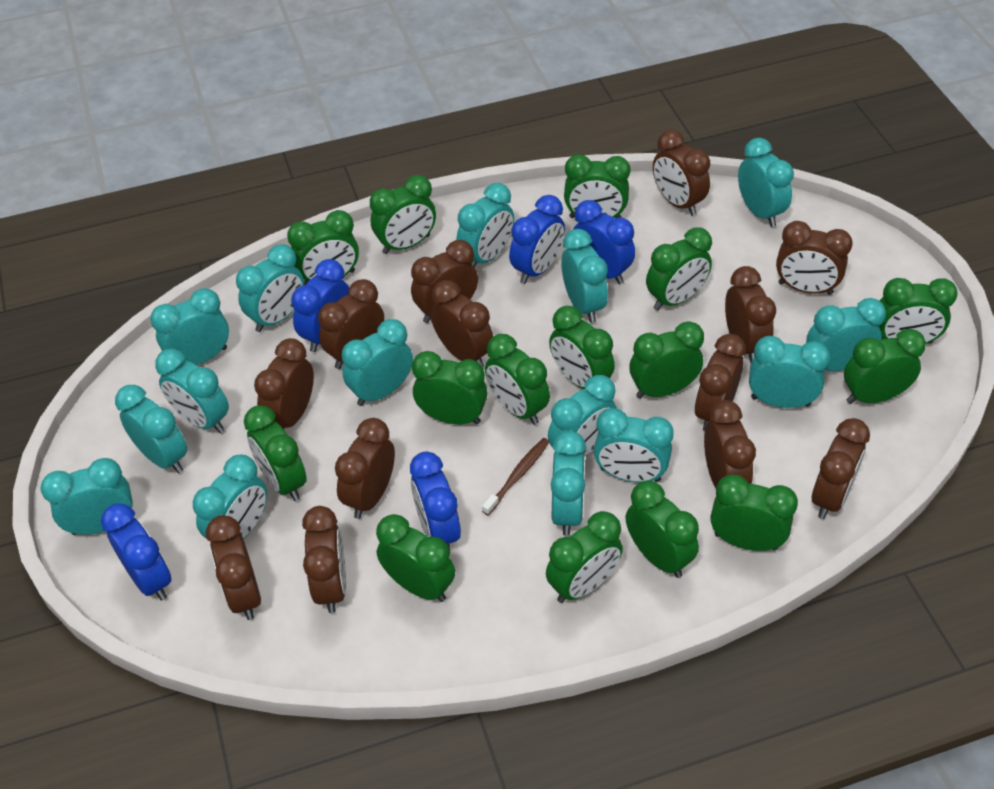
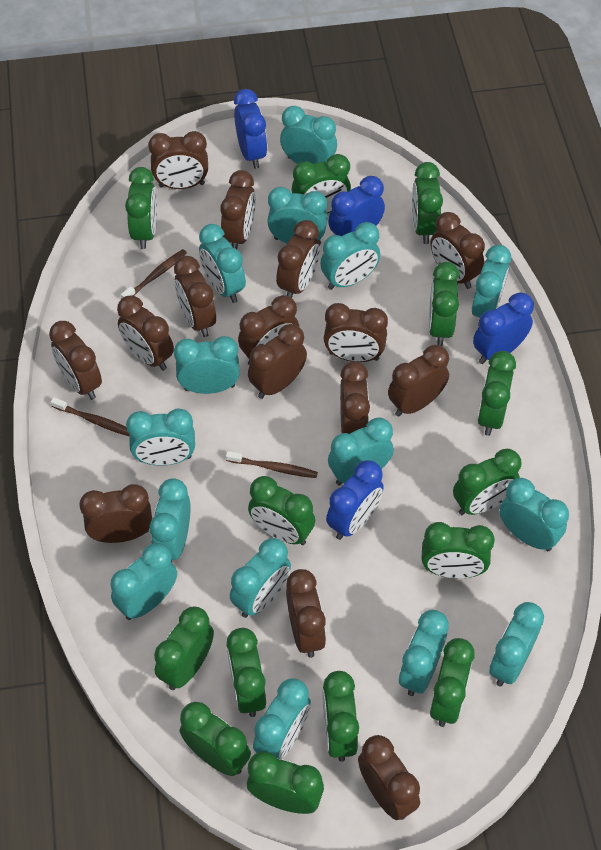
blue clock: [101,503,172,601] [291,259,350,352] [410,451,461,553] [509,195,565,284] [574,200,635,284] = 5 -> [234,89,267,169] [326,460,384,540] [328,176,385,236] [473,292,534,364] = 4
brown clock: [206,515,261,620] [254,338,314,429] [302,506,346,613] [318,279,384,369] [335,418,395,519] [411,240,478,323] [431,280,493,367] [653,130,710,216] [694,334,746,431] [704,400,756,488] [725,266,776,363] [776,221,853,295] [812,418,870,519] = 13 -> [49,321,102,400] [79,484,152,543] [117,296,174,371] [148,131,208,189] [174,256,216,337] [220,170,256,249] [238,295,299,366] [248,324,307,399] [276,220,320,298] [286,569,326,658] [324,303,388,362] [340,361,370,434] [358,735,420,820] [388,345,449,417] [431,212,485,289] = 15
brown toothbrush: [482,438,549,515] = 1 -> [51,397,129,436] [121,249,187,299] [226,451,318,478] = 3
green clock: [244,405,307,501] [287,210,359,285] [370,175,436,254] [376,514,455,602] [412,351,488,424] [485,334,550,425] [546,511,623,603] [549,306,615,389] [564,154,630,218] [626,481,699,578] [629,321,704,399] [646,228,712,311] [711,475,798,551] [844,329,926,404] [878,278,958,344] = 15 -> [125,167,157,249] [154,606,214,690] [180,702,251,776] [227,628,266,717] [247,751,324,814] [248,476,315,545] [292,154,351,213] [323,671,359,762] [412,162,443,244] [422,522,495,578] [429,262,460,346] [430,638,475,727] [453,449,521,515] [477,351,516,436] = 14

